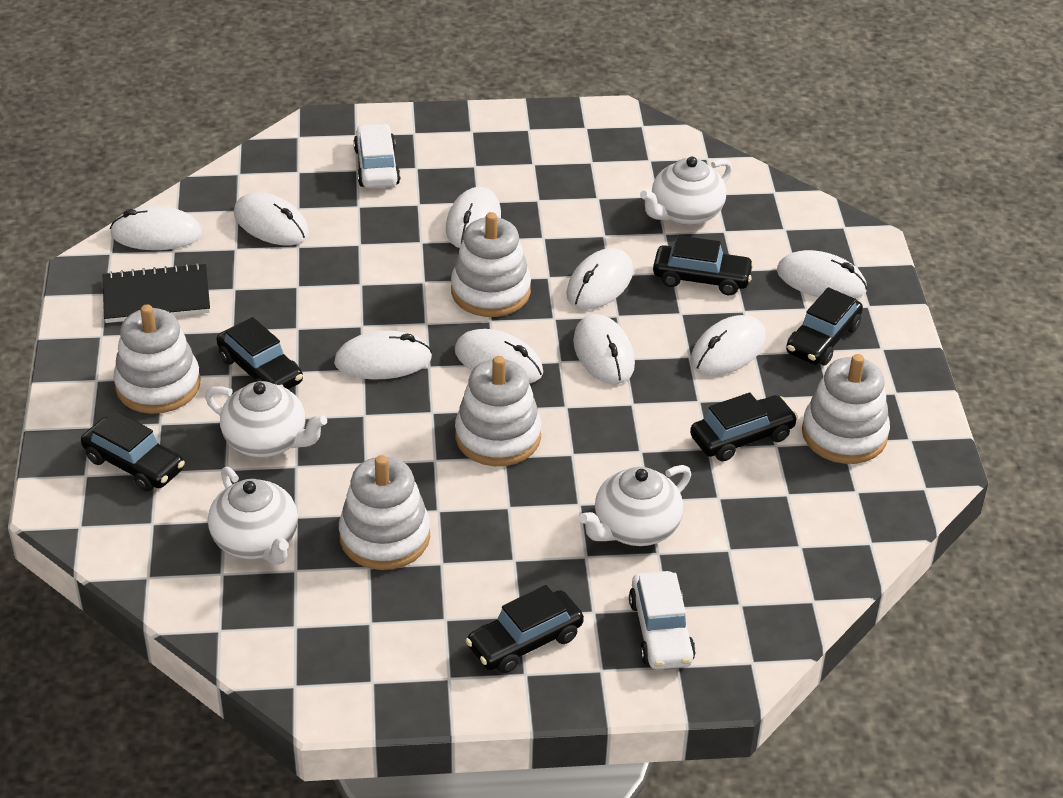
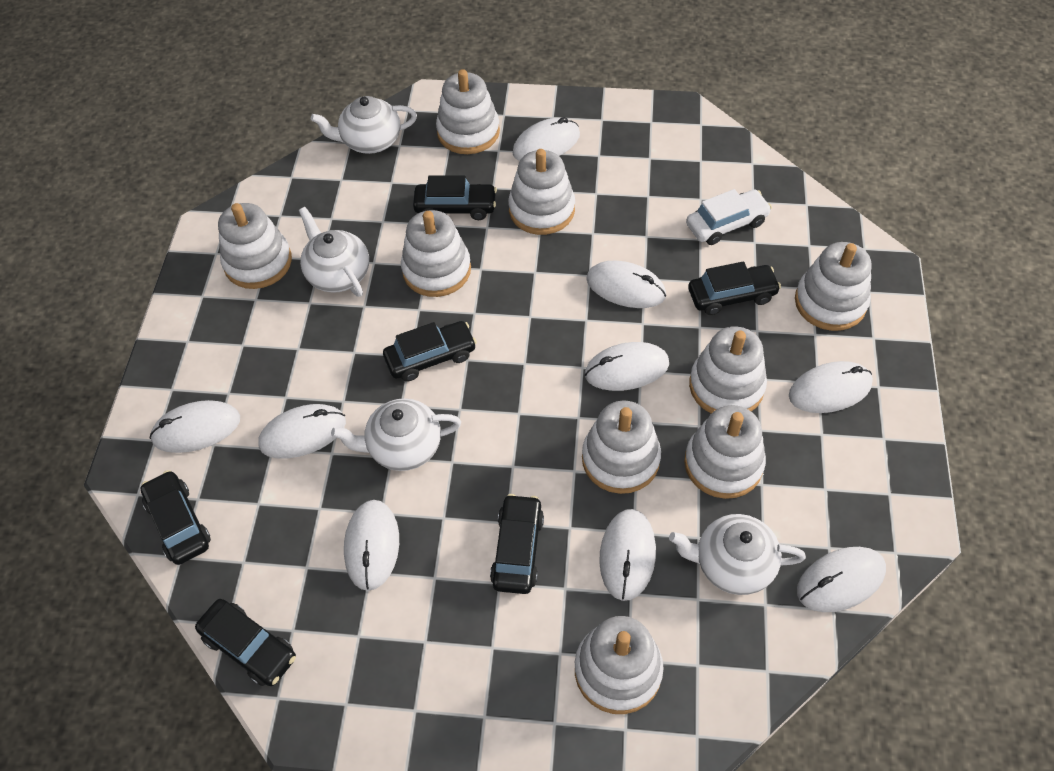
black notebook: [102,263,210,323] = 1 -> none = 0
white car: [353,123,400,188] [629,571,696,669] = 2 -> [686,189,772,245] = 1
white stacking toy: [113,304,200,414] [339,455,430,570] [451,212,531,317] [455,356,541,466] [802,354,890,464] = 5 -> [218,203,292,289] [401,210,471,297] [436,69,500,154] [508,149,575,235] [575,616,664,714] [582,400,661,494] [684,405,766,499] [689,326,767,414] [795,242,872,331] = 9

